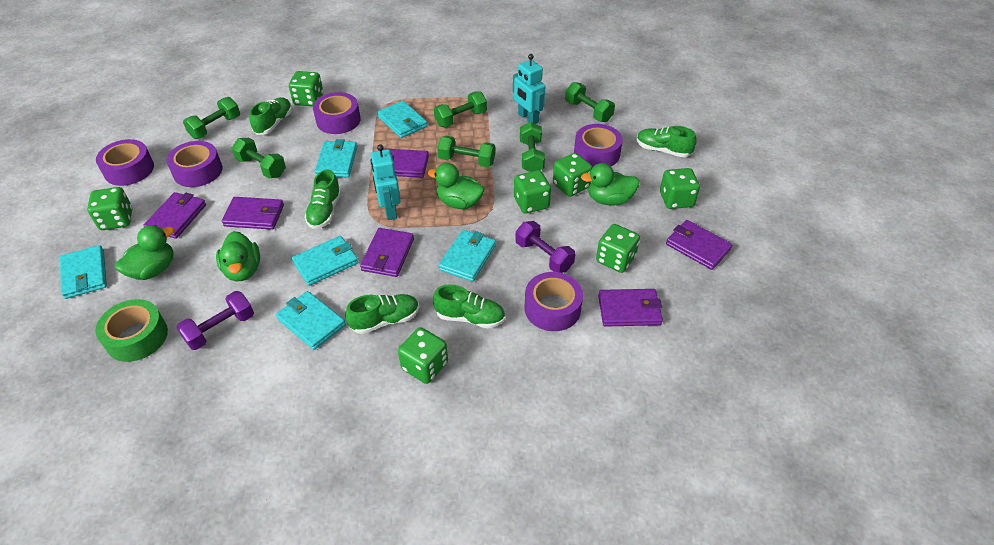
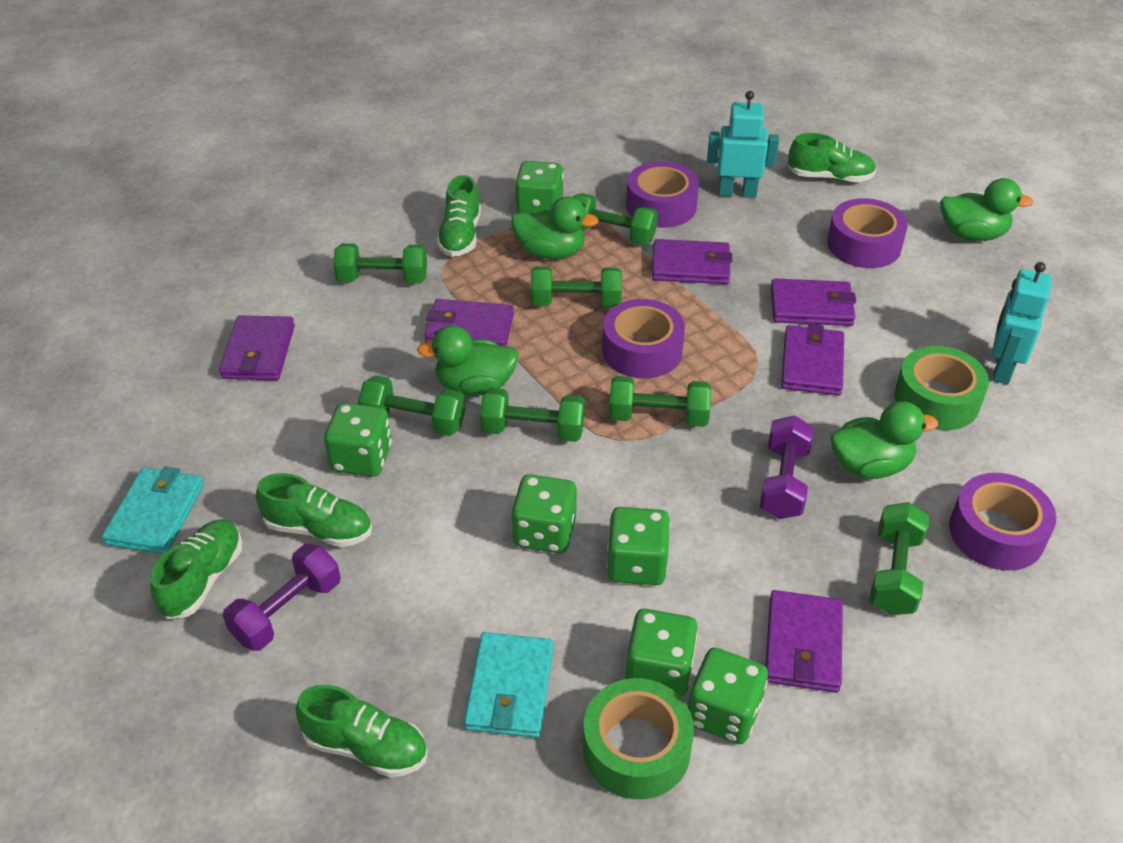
green dice: [87,187,132,230] [289,71,323,106] [398,327,448,384] [514,170,551,214] [553,153,592,197] [596,224,640,273] [660,168,700,209] = 7 -> [324,403,392,477] [511,474,577,553] [515,161,564,213] [606,507,670,585] [625,609,698,697] [688,647,768,744] = 6
green dumbbell: [183,97,240,139] [232,138,286,178] [434,92,487,127] [437,136,495,168] [520,122,545,172] [565,82,615,122] = 6 -> [333,243,427,284] [358,375,465,436] [480,388,585,442] [531,266,622,307] [573,193,658,245] [609,376,711,427] [870,502,929,615] = 7
green tape: [95,299,168,362] = 1 -> [583,678,694,799] [894,346,989,430] = 2
purple tape: [96,139,154,186] [166,141,222,187] [313,92,361,134] [525,272,583,331] [574,124,623,166] = 5 -> [602,299,685,379] [626,161,699,228] [827,198,908,268] [949,473,1056,571] = 4
turquoise wallet: [60,245,107,299] [276,291,346,350] [292,236,358,286] [315,139,357,177] [377,101,427,138] [439,230,496,282] = 6 -> [102,466,204,555] [464,632,553,738] = 2

